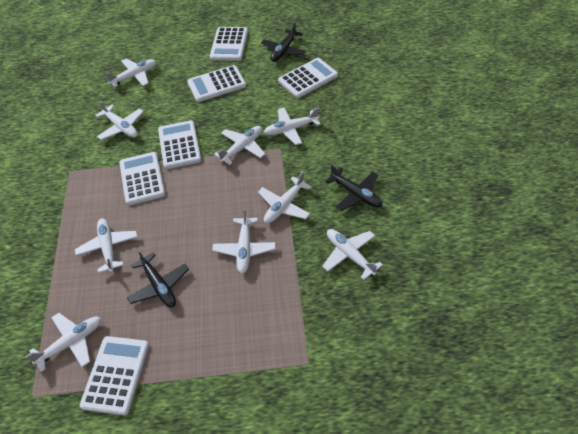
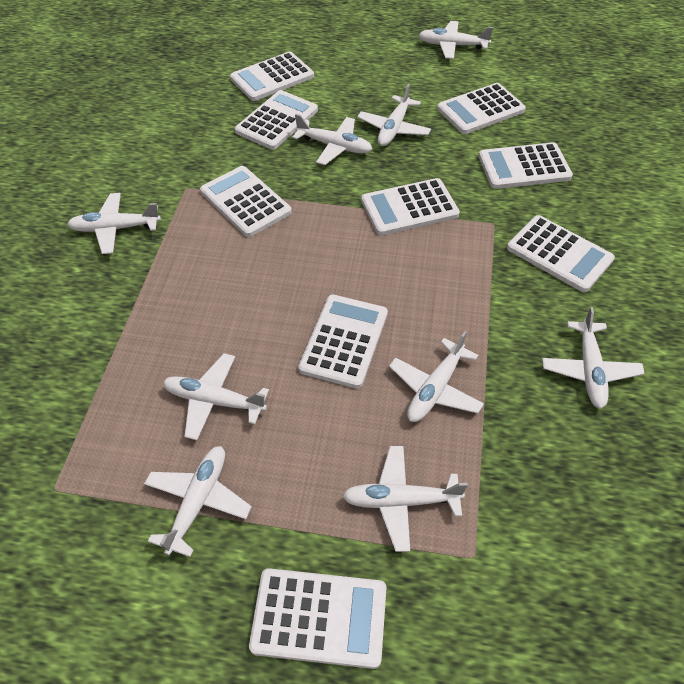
black plane: [127,249,189,307] [261,22,306,62] [325,165,382,211] = 3 -> none = 0
white calculator: [80,336,149,415] [119,152,165,205] [158,120,201,169] [187,65,246,102] [210,27,248,61] [278,58,338,98] = 6 -> [200,166,292,237] [230,52,314,101] [235,90,318,150] [249,568,386,669] [298,294,388,389] [361,178,460,236] [437,83,526,134] [479,142,573,189] [507,215,615,292] = 9

